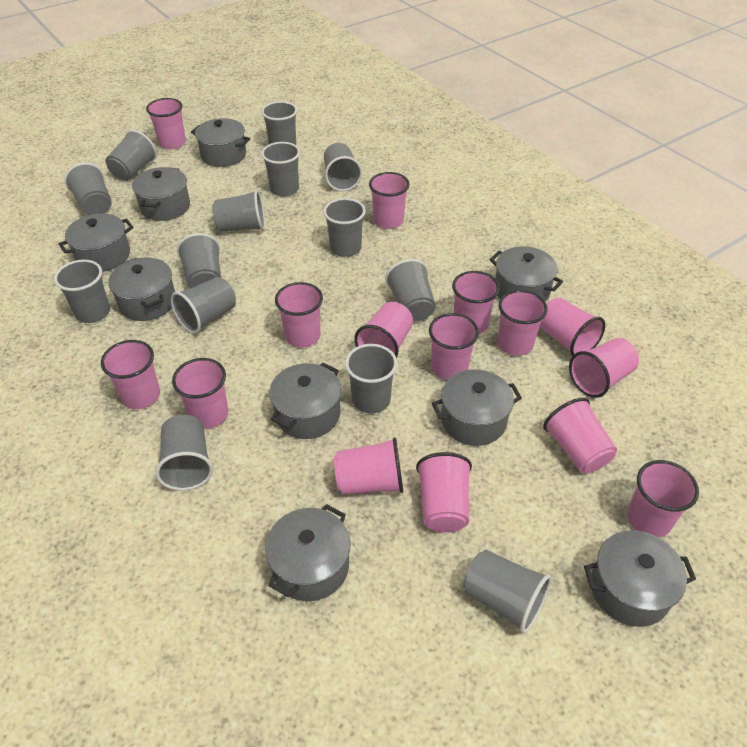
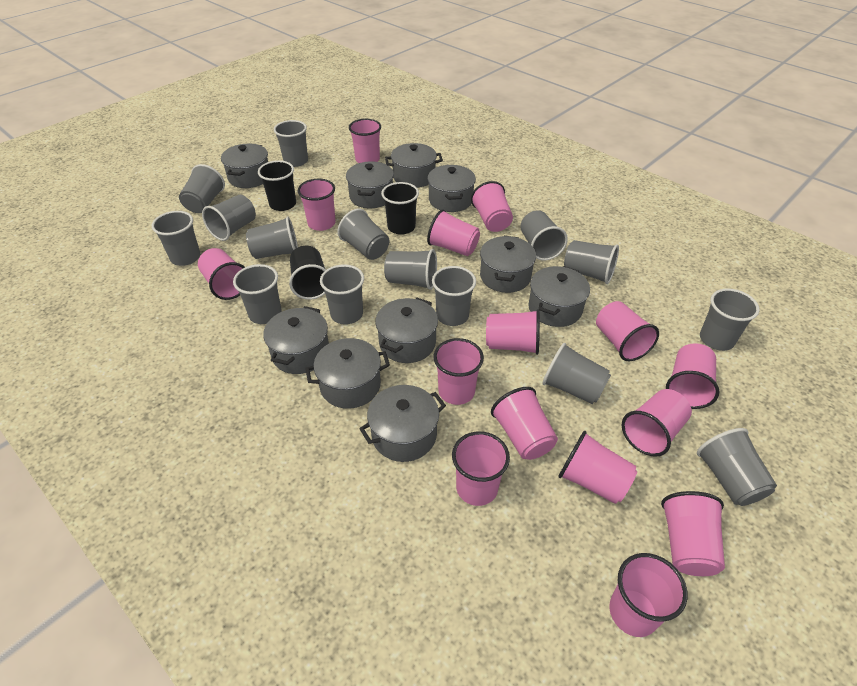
black cup: none = 0 -> [258,160,296,211] [289,246,326,300] [381,182,419,235] = 3
grey cup: [54,260,110,323] [64,163,112,215] [105,130,157,181] [155,415,213,491] [171,277,236,334] [177,233,221,289] [212,190,265,232] [261,101,297,145] [261,142,300,196] [323,198,366,257] [324,143,362,191] [345,344,397,413] [385,259,436,322] [463,550,551,634] = 14 -> [152,211,200,266] [179,164,225,213] [202,195,256,241] [233,264,282,324] [246,216,298,259] [274,120,308,167] [320,264,364,324] [337,209,389,260] [384,249,437,290] [432,266,476,326] [520,210,568,261] [542,343,611,404] [564,240,619,284] [697,428,777,506] [700,288,760,351] = 15
grey pot: [59,213,133,272] [108,257,175,321] [132,167,190,221] [191,118,250,167] [265,504,351,601] [269,363,341,439] [432,369,522,446] [490,246,563,302] [584,530,696,627] = 9 -> [221,144,268,188] [263,306,329,374] [305,338,390,409] [346,161,394,208] [359,385,446,462] [376,298,438,363] [385,143,443,188] [427,165,476,212] [480,236,536,293] [529,266,590,327] = 10

